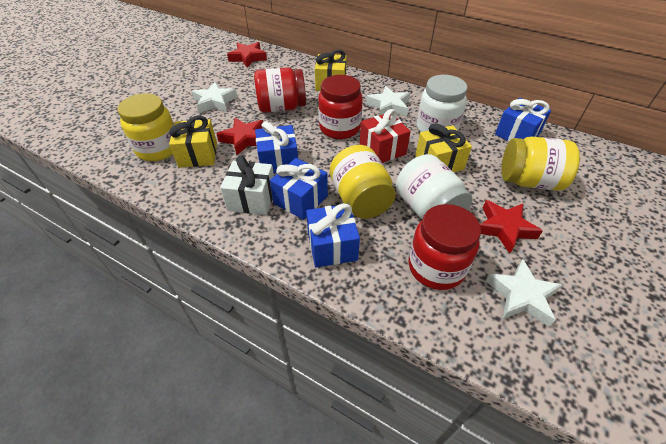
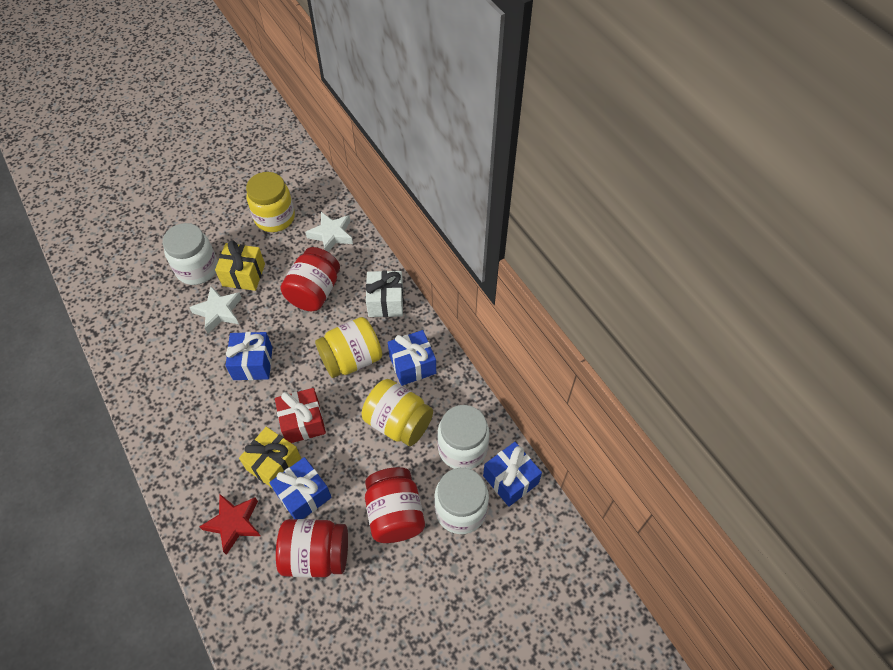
red star: [216,118,263,155] [227,42,267,67] [480,200,543,253] = 3 -> [199,494,261,555] = 1
white jar: [396,154,473,219] [417,75,468,132] = 2 -> [163,223,218,285] [434,468,489,534] [437,405,490,469] = 3
white star: [192,82,237,113] [366,86,410,116] [486,259,562,327] = 3 -> [189,286,242,333] [305,212,353,252] = 2
yellow gift: [169,116,217,168] [315,49,347,91] [415,123,472,172] = 3 -> [215,240,265,291] [239,427,302,489] = 2

